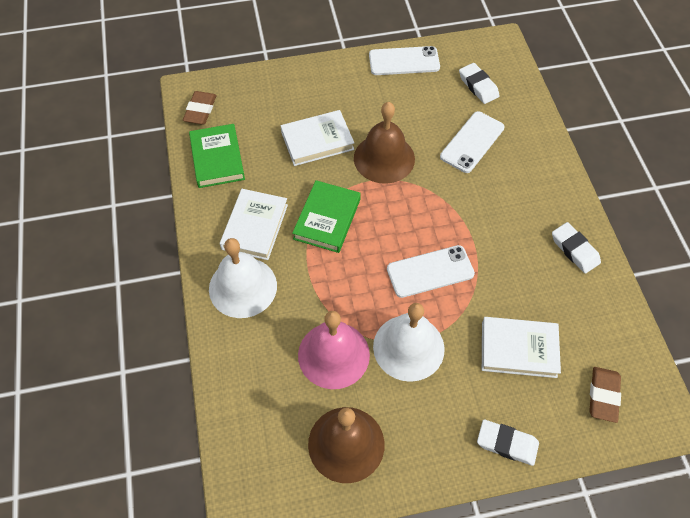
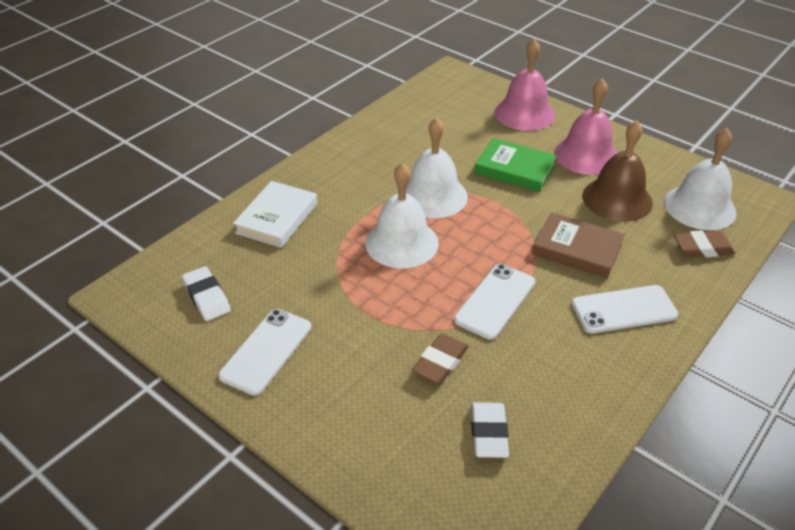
brown bell: [308,407,384,483] [354,102,415,184] = 2 -> [582,121,653,222] = 1
brown book: none = 0 -> [532,212,625,278] = 1
green book: [189,124,245,188] [292,180,361,253] = 2 -> [474,138,557,192] = 1
pink bell: [298,311,370,389] = 1 -> [495,39,555,131] [554,78,618,175] = 2
white bell: [209,238,277,318] [373,303,445,382] = 2 -> [365,163,439,268] [406,117,468,218] [664,128,737,230] = 3
white book: [220,189,288,260] [281,110,354,166] [482,317,561,378] = 3 -> [233,181,317,248] = 1
white eraser: [459,63,500,104] [477,419,539,466] [552,222,601,274] = 3 -> [182,266,231,321] [471,402,509,458] = 2

